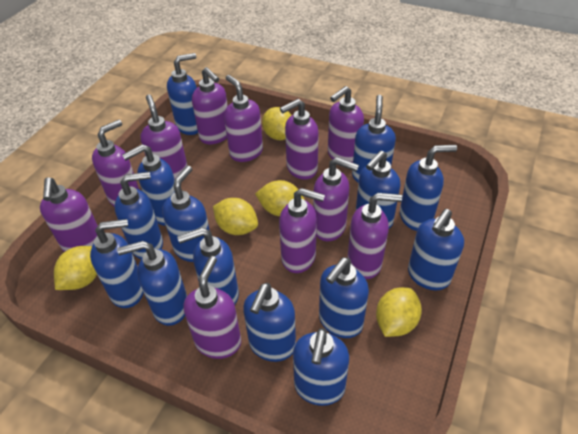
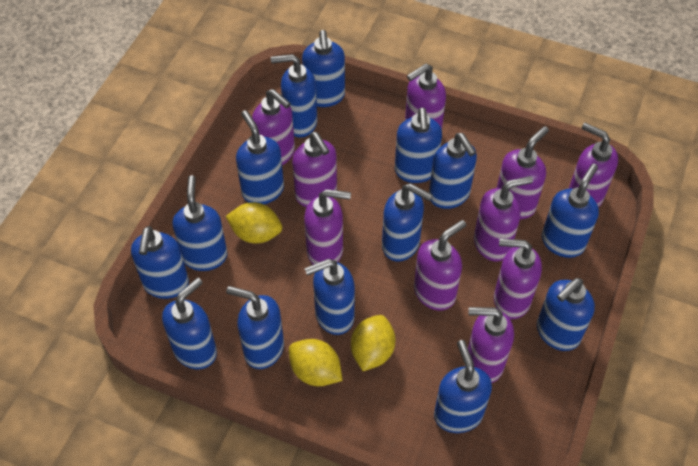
purple soap dispenser: [40,178,98,252] [92,120,139,207] [140,94,188,179] [183,256,241,359] [192,67,228,144] [224,75,263,162] [279,188,325,273] [280,99,319,180] [313,157,359,241] [328,86,364,163] [347,193,402,279] = 11 -> [252,89,295,165] [292,132,337,207] [304,189,351,265] [405,64,446,129] [414,220,466,311] [468,307,514,383] [474,176,533,262] [494,239,542,319] [497,126,549,219] [569,123,618,208] = 10
yellow lemon: [54,246,97,290] [213,198,258,235] [255,180,305,216] [262,107,292,140] [376,287,422,337] = 5 -> [225,202,282,243] [289,339,342,386] [351,315,395,371] = 3

